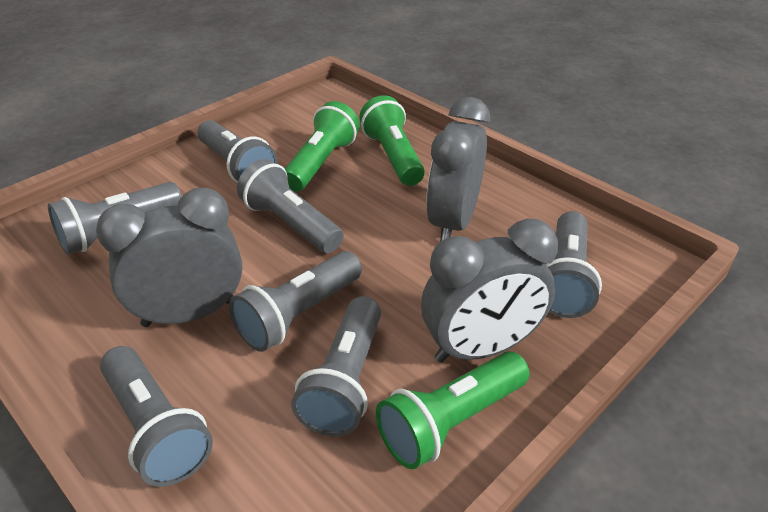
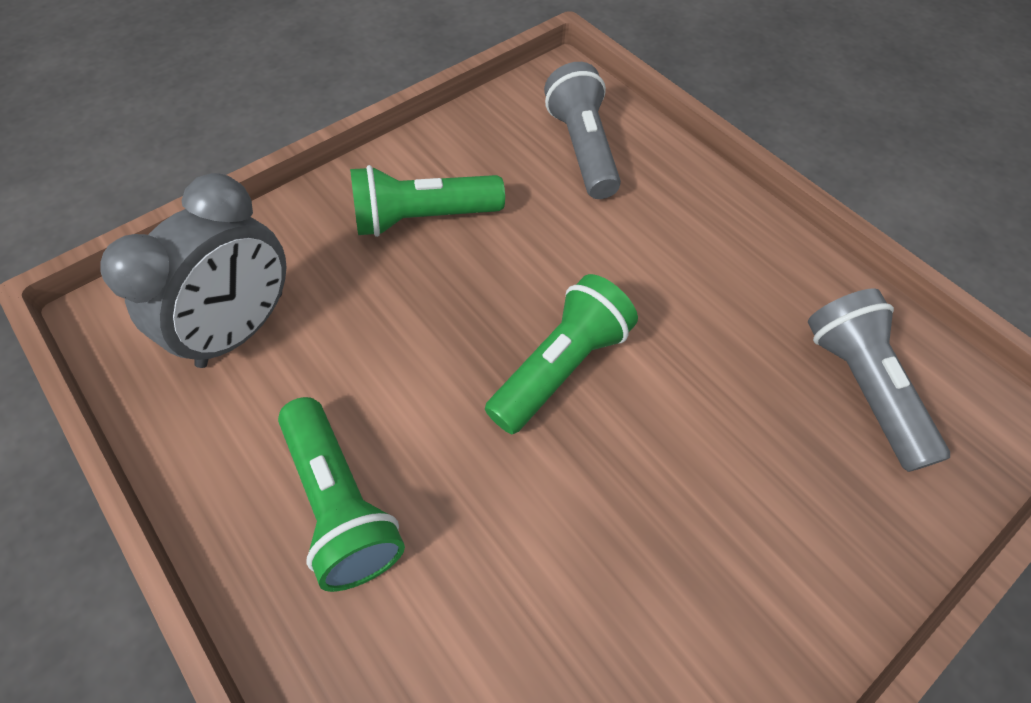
grey clock: [96,187,242,327] [421,218,558,362] [426,97,490,242] = 3 -> [100,173,286,368] = 1
grey flashlight: [48,182,182,255] [100,346,213,487] [197,120,278,183] [229,251,362,352] [237,159,344,253] [291,296,381,436] [546,211,602,318] = 7 -> [544,62,621,199] [808,288,950,472] = 2

